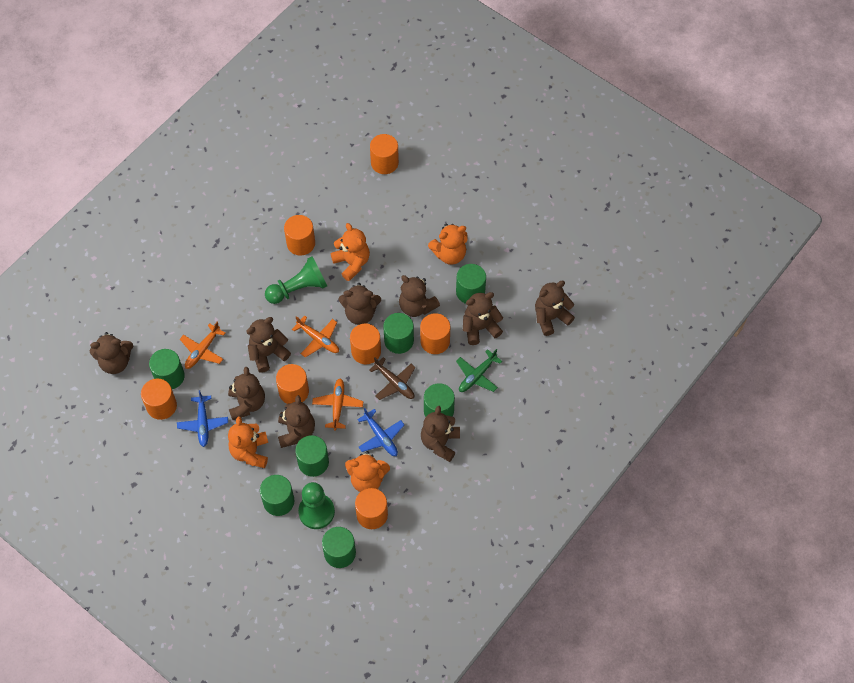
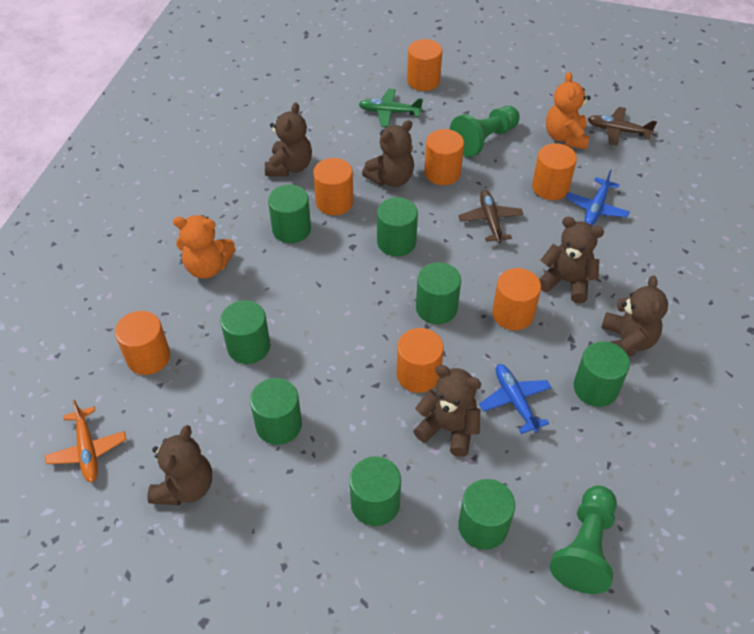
brown plane: [369,357,416,400] = 1 -> [458,190,523,243] [588,107,657,146] = 2
brown teddy bear: [90,332,133,374] [228,367,265,420] [246,317,291,373] [278,395,315,448] [339,283,381,325] [399,275,440,317] [421,406,460,462] [463,292,503,345] [535,281,575,336] = 9 -> [147,425,212,505] [265,102,312,176] [362,120,414,187] [413,365,481,457] [539,217,604,303] [601,276,668,356] = 6
green cylinder: [149,349,185,389] [260,475,294,516] [295,435,329,477] [322,527,356,568] [383,313,414,354] [424,383,455,417] [456,264,486,304] = 7 -> [220,300,270,364] [250,378,302,445] [268,185,311,243] [349,456,401,526] [377,197,418,257] [416,262,461,324] [458,479,515,550] [574,341,630,407] = 8
orange plane: [180,322,225,369] [292,315,339,357] [312,378,363,430] = 3 -> [45,400,127,482] = 1
orange teddy bear: [228,416,268,468] [331,223,370,281] [345,451,390,492] [428,223,468,265] = 4 -> [173,215,235,279] [546,72,591,149] = 2

